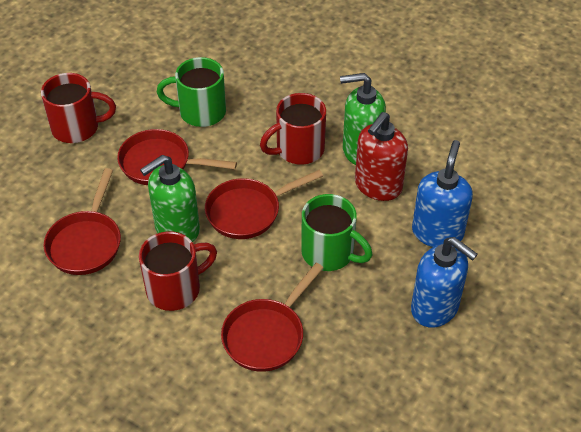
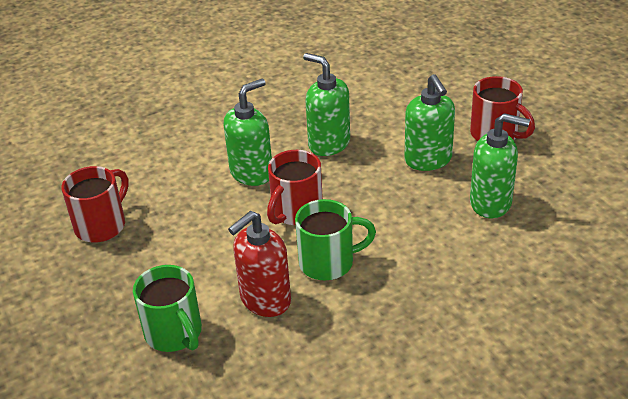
blue soap dispenser: [411,237,477,328] [412,140,473,247] = 2 -> none = 0
green soap dispenser: [140,155,200,242] [340,73,386,165] = 2 -> [224,79,272,186] [303,53,350,156] [404,74,455,171] [470,113,530,218] = 4
red pan: [44,168,121,275] [117,129,237,185] [205,170,323,239] [221,263,323,372] = 4 -> none = 0

